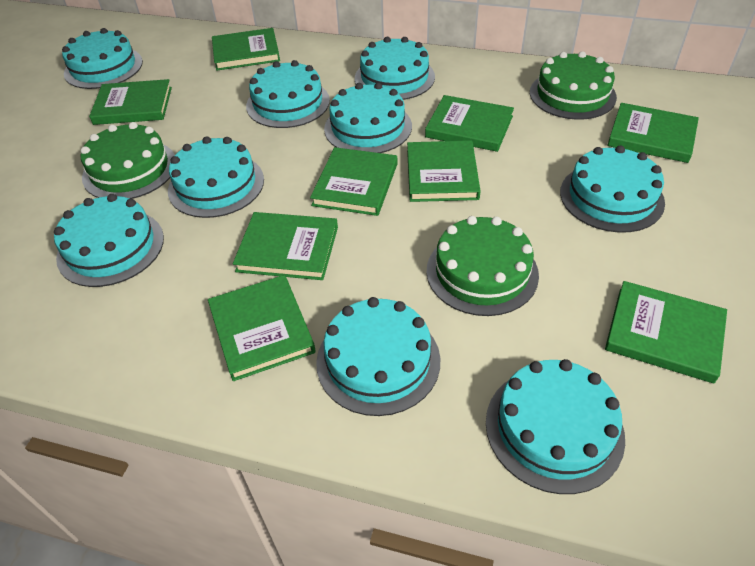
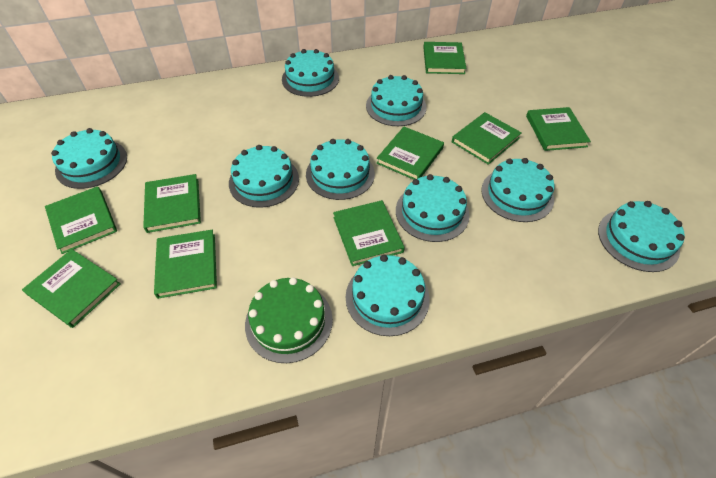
green cake: [81,122,175,199] [426,216,539,316] [530,51,617,120] = 3 -> [245,277,333,363] = 1

